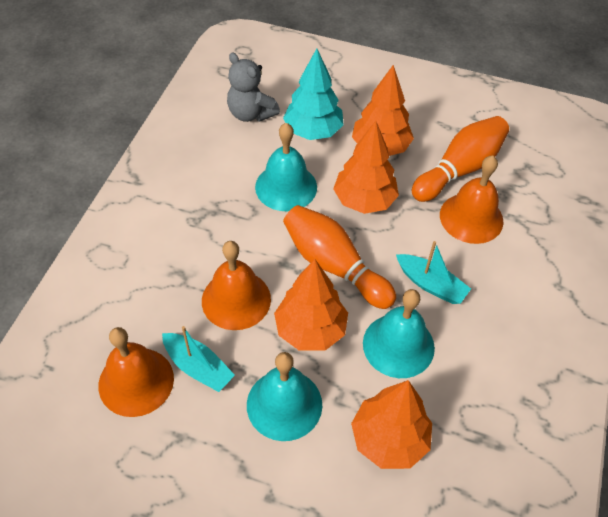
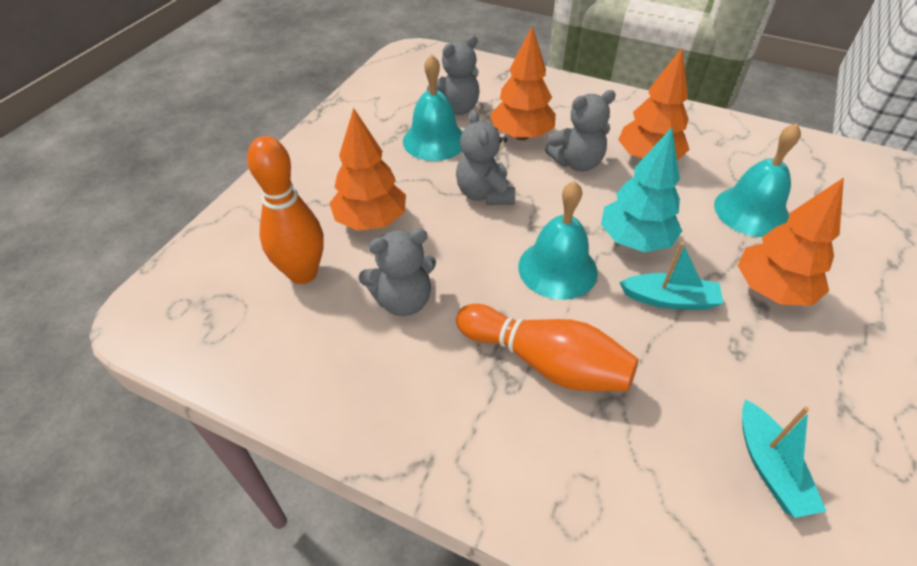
grey teddy bear: [227,53,280,122] = 1 -> [359,228,436,316] [427,35,480,115] [456,110,515,205] [545,90,616,171] = 4
orange bell: [99,327,174,417] [202,241,271,330] [440,155,504,244] = 3 -> none = 0

